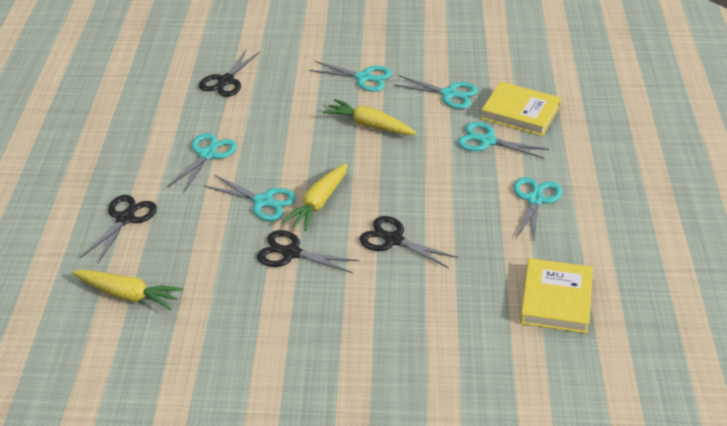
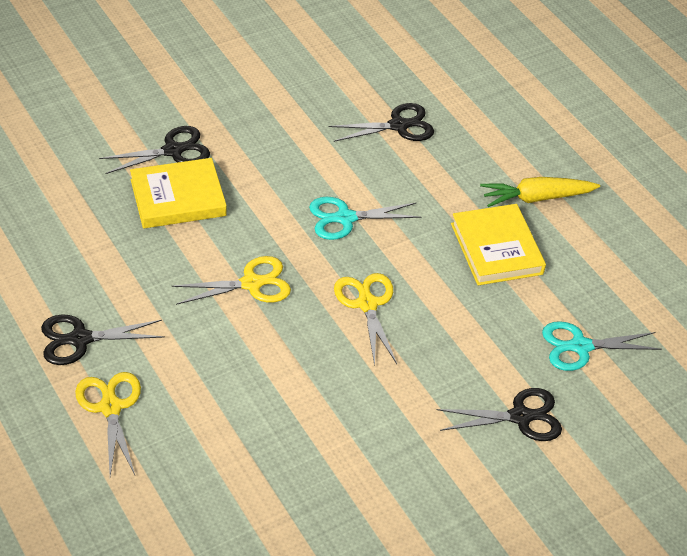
turquoise scissors: [168,133,237,193] [204,175,296,221] [309,61,392,92] [393,75,478,109] [458,122,549,159] [514,177,562,243] = 6 -> [309,197,421,240] [542,321,662,371] = 2
yellow carrot: [72,270,183,310] [282,164,348,231] [323,99,416,135] = 3 -> [480,177,600,207] = 1
yellow scissors: none = 0 -> [75,372,141,476] [171,256,291,305] [334,273,397,366] = 3

